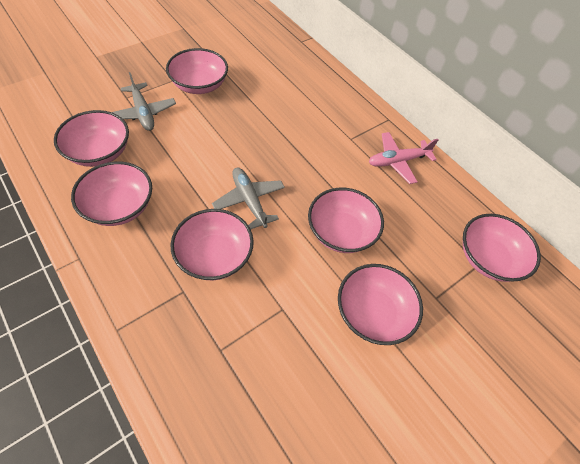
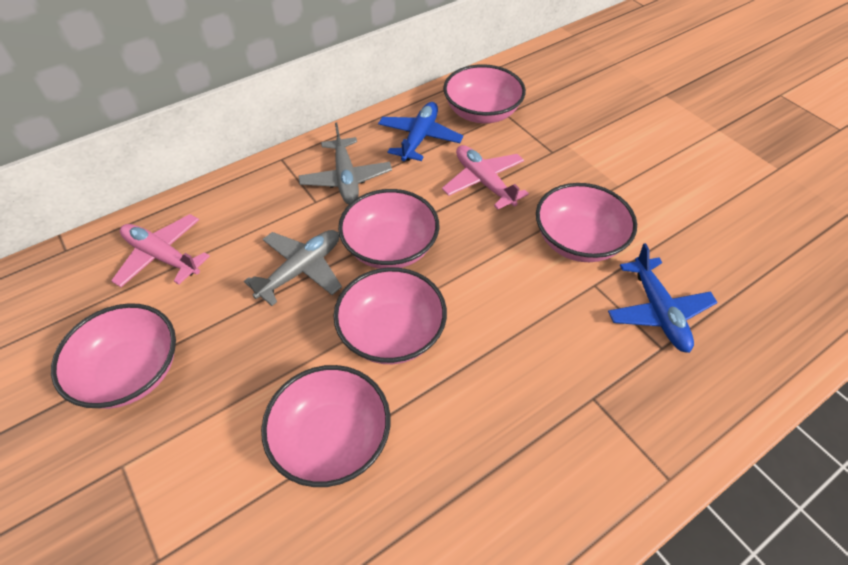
blue plane: none = 0 -> [378,102,463,161] [608,243,718,353] = 2
pink bowl: [54,110,129,167] [71,162,152,226] [166,48,228,94] [170,209,254,280] [308,188,384,253] [338,264,423,345] [463,214,541,282] = 7 -> [51,303,176,409] [261,365,391,487] [333,267,447,364] [338,189,439,269] [443,64,526,123] [536,183,637,262] = 6
pink plane: [369,132,438,184] = 1 -> [111,214,210,287] [442,145,529,209] = 2

